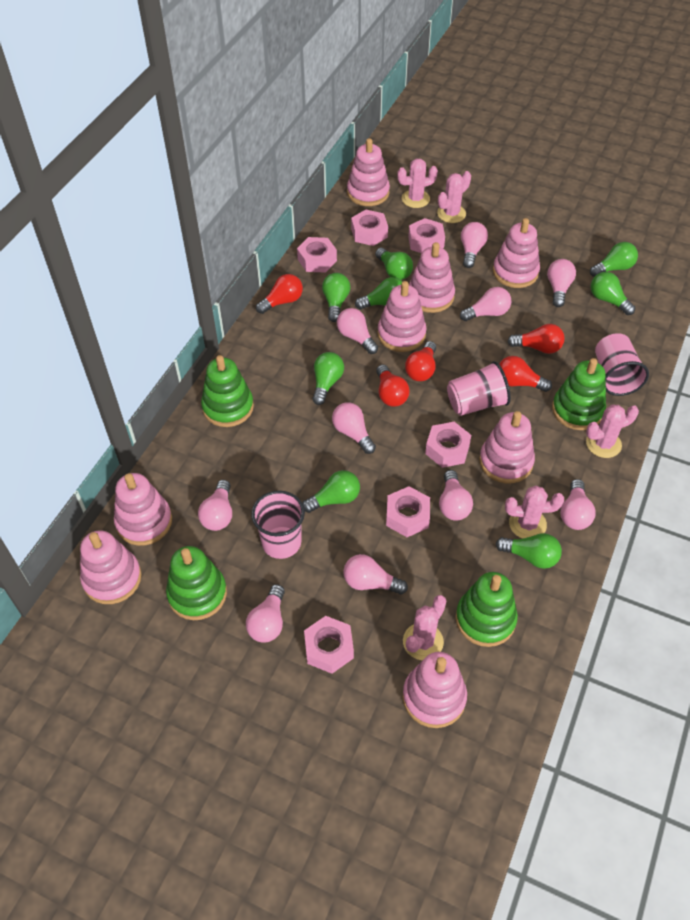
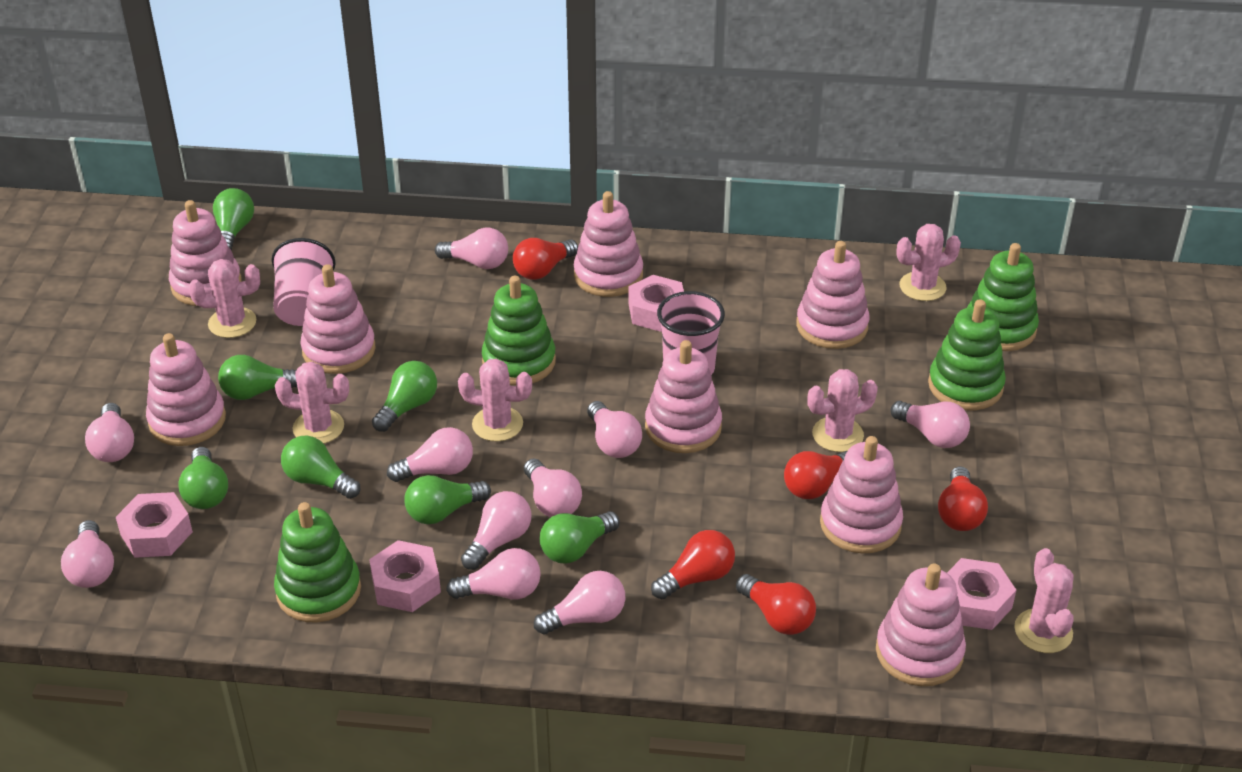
green light bulb: [302,470,360,513] [312,352,344,405] [322,273,350,322] [355,277,403,310] [375,248,413,280] [496,533,562,569] [590,242,638,277] [591,272,635,315] = 8 -> [178,447,228,509] [213,188,254,250] [218,355,298,400] [281,436,360,499] [372,361,437,432] [404,475,491,524] [540,511,620,563] = 7
pink cactus: [397,159,438,208] [403,595,446,660] [437,171,471,223] [505,486,564,539] [586,405,639,458] = 5 -> [189,259,260,338] [275,362,349,444] [458,359,532,441] [807,369,878,452] [896,224,961,301] [1014,548,1074,653] = 6
pink cup: [251,491,305,559] [447,361,511,416] [595,333,649,396] = 3 -> [272,238,336,326] [657,291,725,375] = 2
pink nut: [297,237,337,273] [304,616,354,674] [351,210,388,246] [386,486,430,537] [408,218,445,253] [425,422,471,468] = 6 -> [116,492,193,558] [369,540,441,612] [629,275,684,332] [947,558,1016,630] = 4

